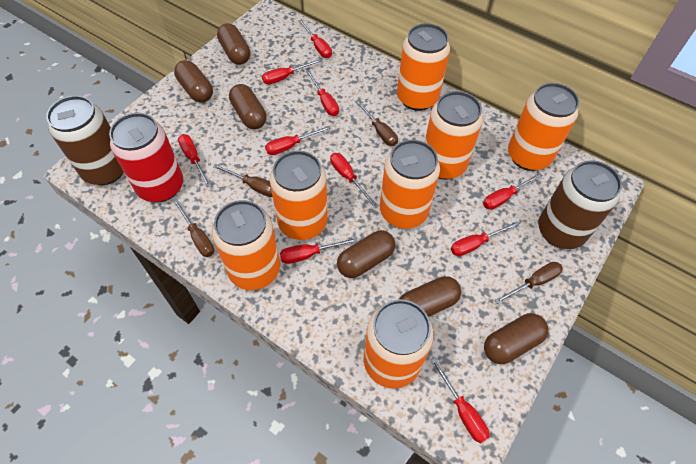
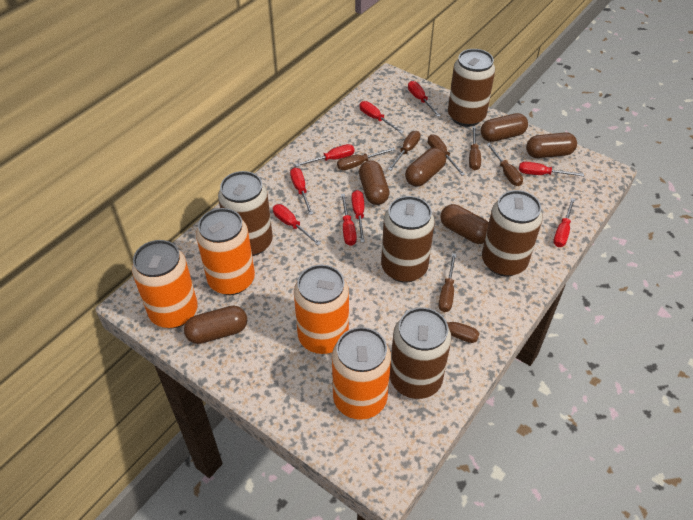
brown can: [46,96,124,185] [538,160,622,249] = 2 -> [218,171,273,256] [381,196,435,283] [390,307,452,399] [448,49,495,127] [482,190,543,277] = 5
brown screwdriver: [173,199,214,257] [213,164,273,197] [355,100,398,146] [495,262,563,304] = 4 -> [337,147,396,170] [388,131,420,170] [405,310,480,343] [428,135,465,176] [438,253,456,312] [469,126,481,170] [487,143,523,186] = 7
orange can: [212,200,280,290] [270,151,328,240] [363,299,434,389] [380,140,440,229] [397,23,450,111] [425,91,483,180] [508,83,579,171] = 7 -> [132,240,198,328] [196,208,255,295] [294,264,349,354] [332,327,391,420] = 4
red can: [109,113,183,202] = 1 -> none = 0
red screwdriver: [178,134,211,187] [262,59,321,85] [265,126,331,155] [280,238,357,264] [298,20,332,58] [306,70,339,116] [330,153,376,206] [430,358,490,443] [451,221,519,256] [483,172,542,210] = 10 -> [273,204,321,245] [290,167,313,215] [295,144,355,167] [341,194,357,246] [351,190,365,242] [360,101,403,133] [408,81,441,117] [519,162,584,176] [553,198,575,247] = 9

